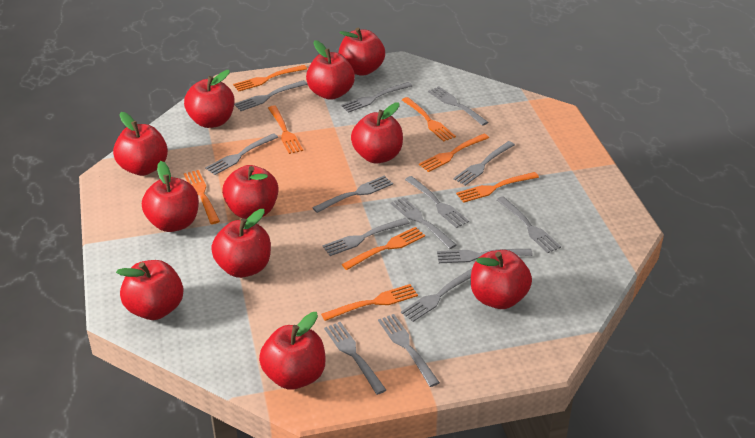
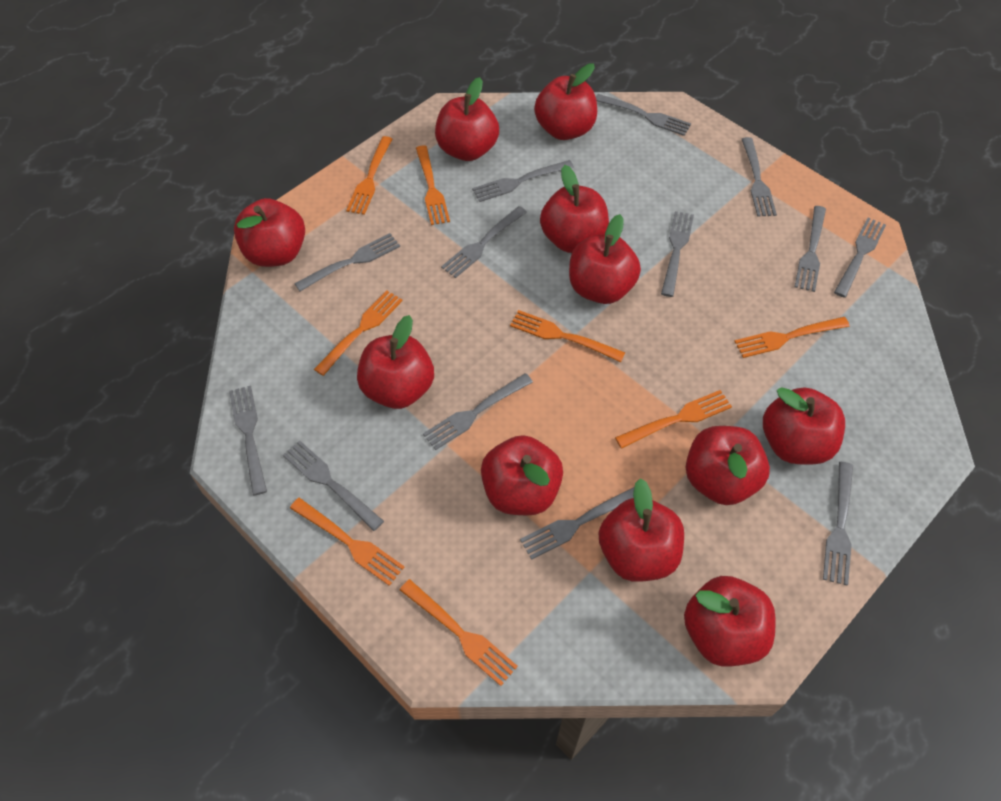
grey fork: [205,133,278,175] [234,80,308,111] [312,176,393,213] [322,218,410,256] [324,322,386,395] [341,82,412,113] [378,314,440,387] [391,197,457,249] [401,268,472,322] [405,176,469,228] [428,86,488,126] [437,249,533,263] [453,141,515,186] [497,196,561,253] = 14 -> [229,386,267,495] [283,440,384,531] [294,233,400,291] [423,373,533,450] [441,206,527,278] [472,160,574,202] [520,487,634,560] [596,94,691,136] [661,211,694,297] [742,137,777,217] [795,206,826,292] [823,462,853,586] [834,218,886,298] = 13

